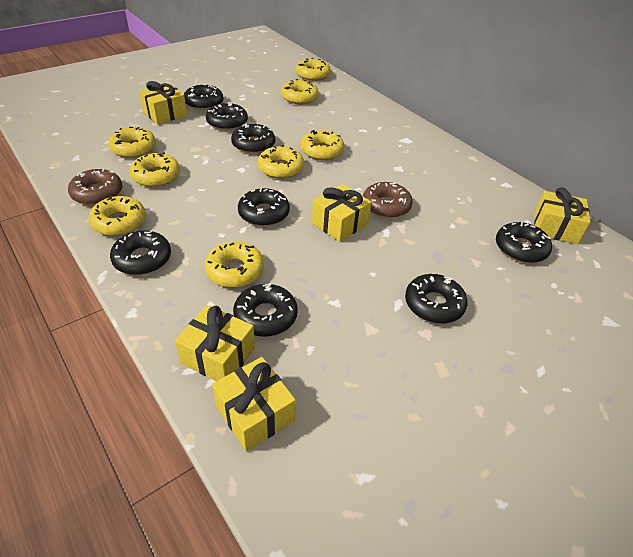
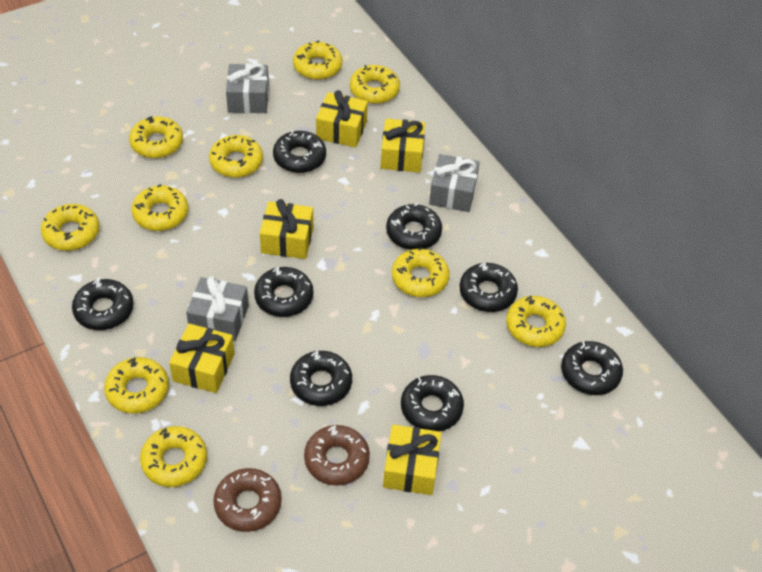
grey gift: none = 0 -> [186,276,249,341] [226,63,269,113] [429,154,480,212] = 3
yellow donut: [88,195,146,236] [108,127,156,158] [130,152,180,187] [204,242,264,288] [258,145,304,179] [281,79,319,104] [296,58,331,81] [300,130,344,160] = 8 -> [41,204,99,251] [104,357,169,414] [129,116,183,158] [131,184,188,231] [140,426,207,487] [209,135,263,178] [293,40,342,80] [350,65,400,104] [392,248,449,297] [506,296,566,347] = 10

